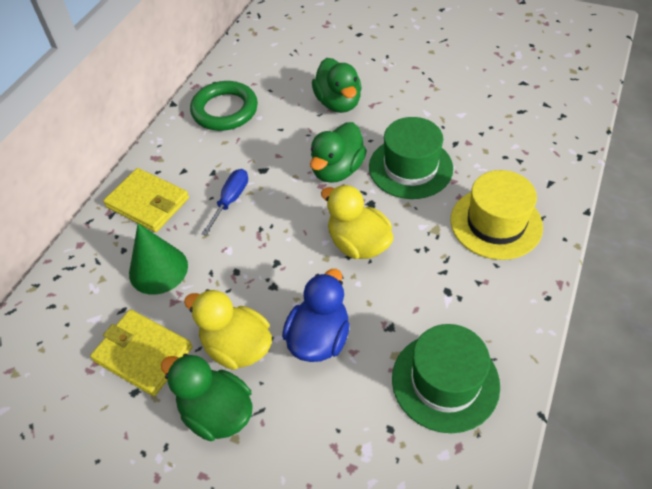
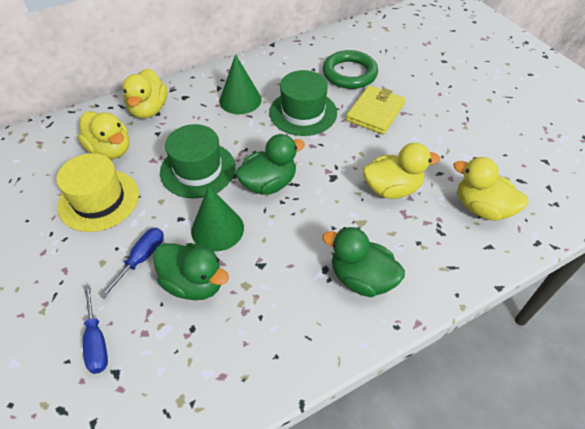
blue duck: [282,269,350,362] = 1 -> none = 0
blue screwdriver: [201,169,248,236] = 1 -> [83,285,108,374] [99,228,164,298] = 2
green cone: [129,223,188,295] = 1 -> [191,186,244,252] [219,54,261,114] = 2
yellow duck: [184,289,272,370] [321,184,393,259] = 2 -> [78,111,129,159] [122,69,168,118] [363,143,440,199] [453,157,529,221] = 4
yellow wallet: [90,309,192,396] [103,168,189,232] = 2 -> [346,85,406,134] = 1

